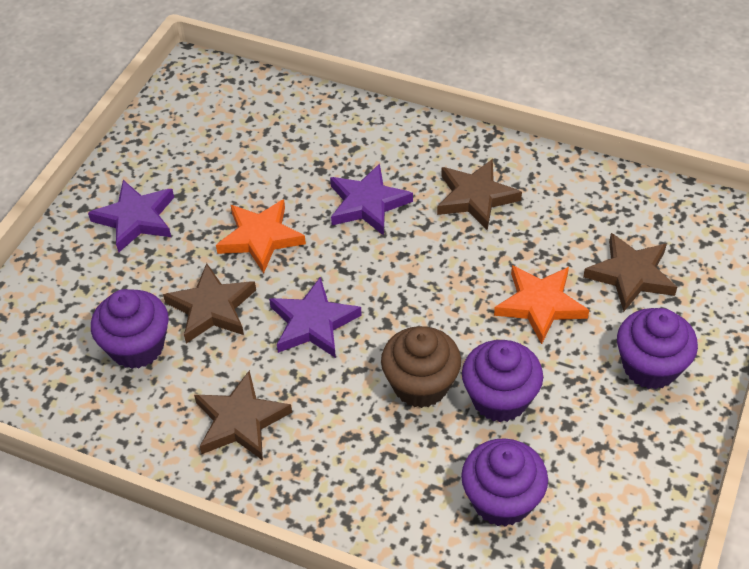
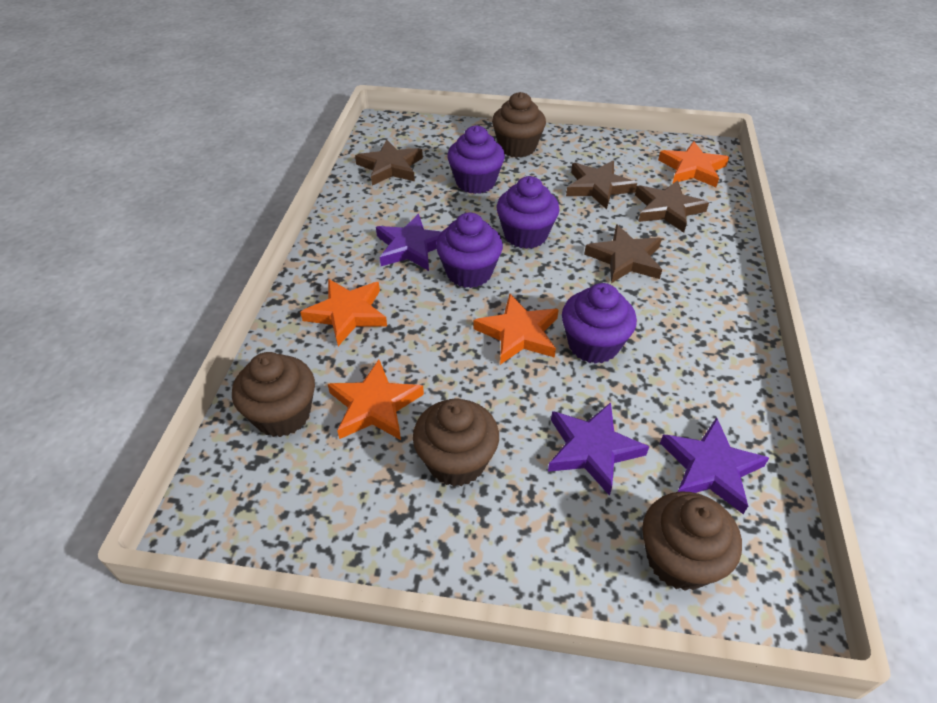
brown cupcake: [381,326,461,408] = 1 -> [232,352,315,437] [413,398,499,487] [492,92,546,158] [642,491,742,591] = 4
orange star: [216,199,306,273] [494,265,589,344] = 2 -> [300,279,387,346] [328,359,424,440] [473,294,559,365] [658,141,729,187] = 4

